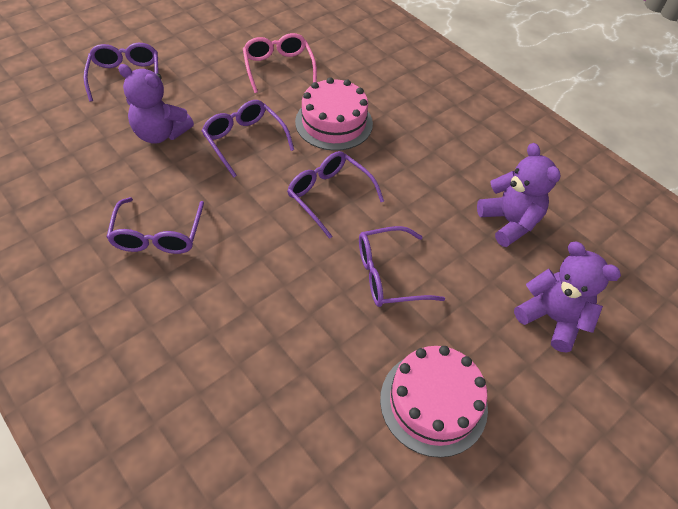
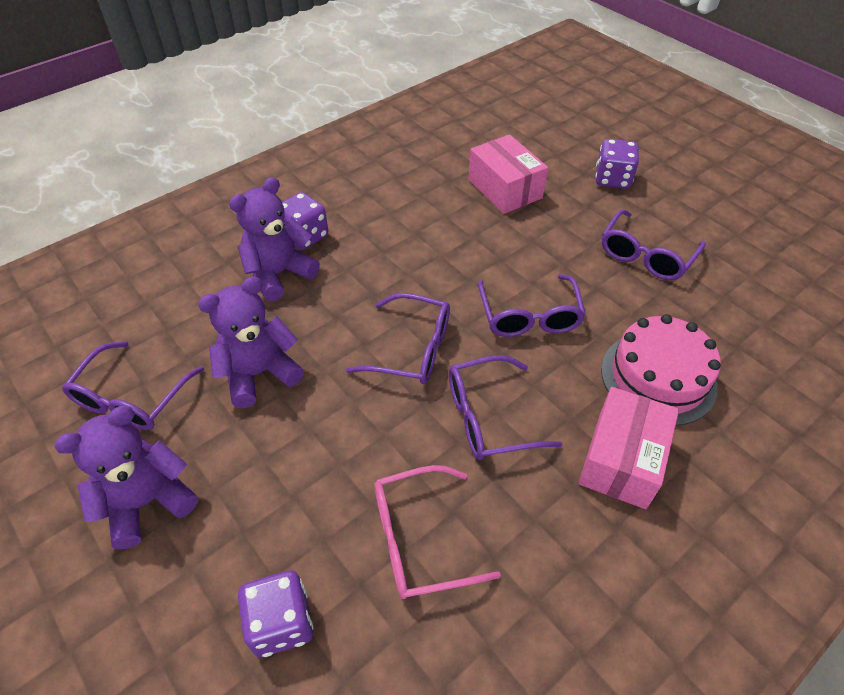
pink box: none = 0 -> [468,134,548,214] [579,387,679,509] = 2
pink cake: [295,77,373,151] [380,346,488,458] = 2 -> [601,314,721,426] = 1
purple dice: none = 0 -> [238,570,313,657] [282,192,328,250] [595,139,639,189] = 3

